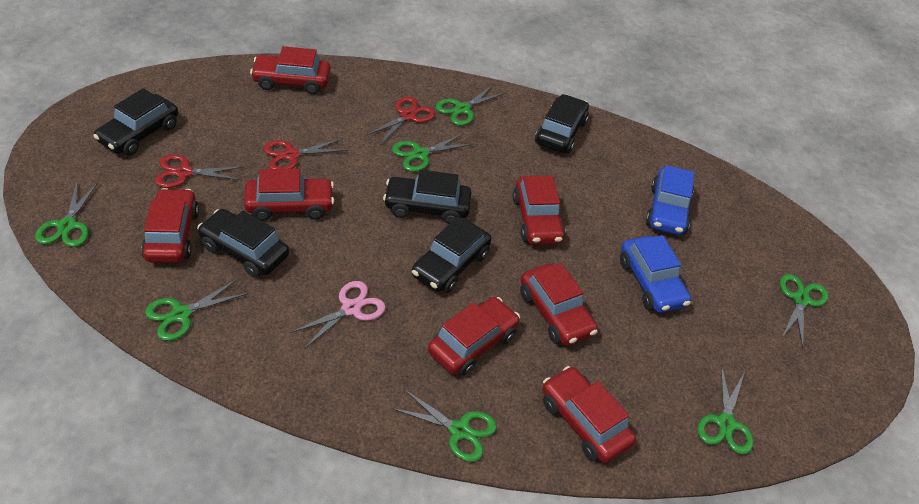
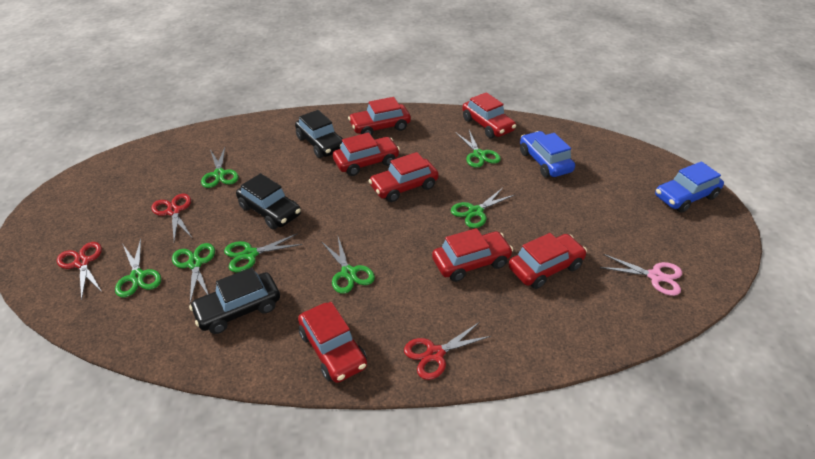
black car: [93,88,178,155] [197,209,289,278] [383,170,471,224] [412,216,491,293] [535,94,589,153] = 5 -> [189,267,280,334] [236,173,301,229] [295,110,343,158] = 3

